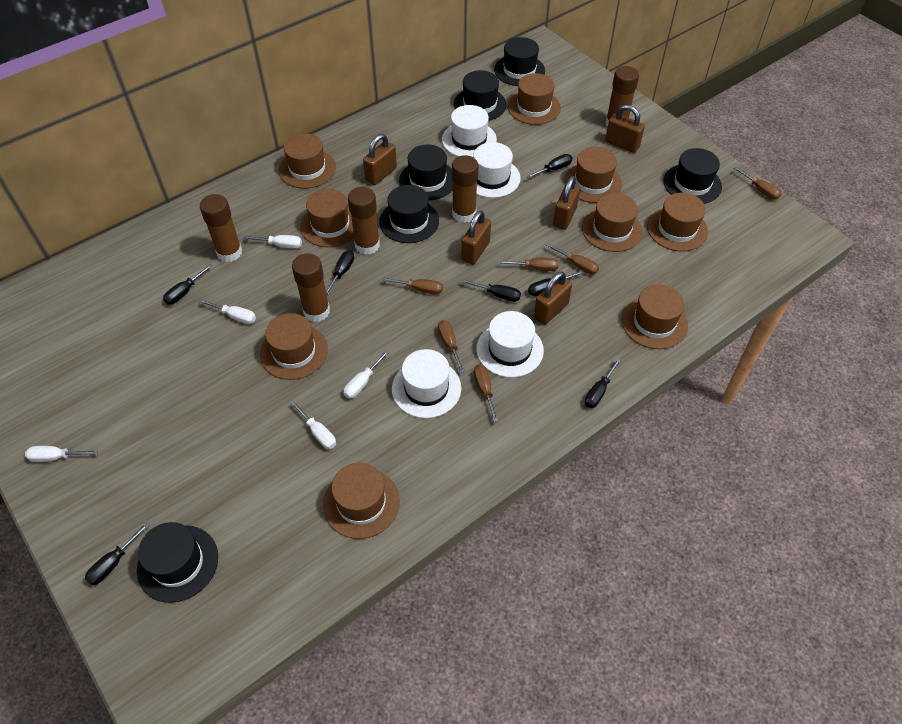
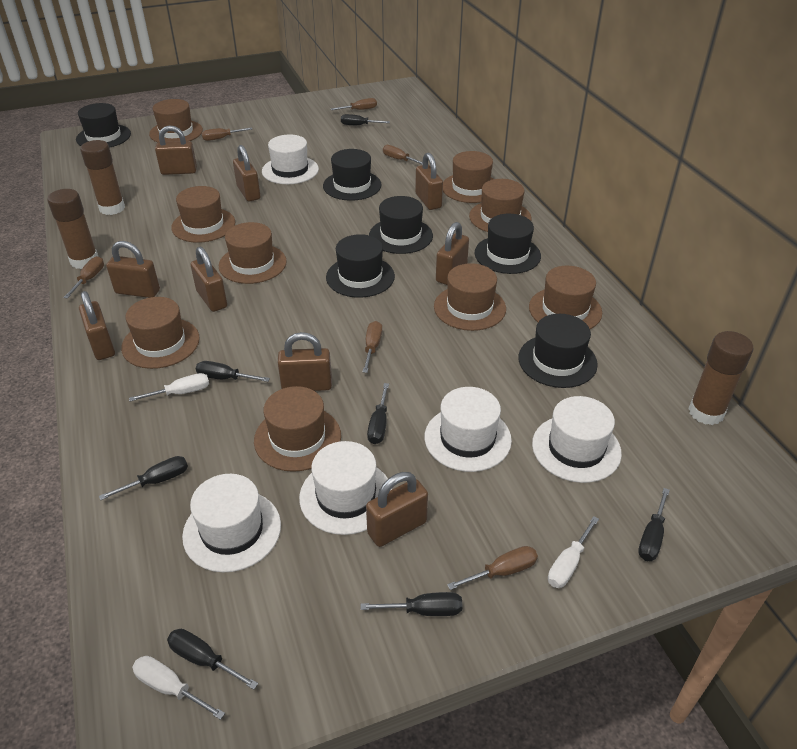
brown glue stick: [200,194,242,262] [292,253,330,322] [348,187,380,255] [452,155,479,223] [606,66,639,127] = 5 -> [47,189,98,269] [80,140,125,215] [688,331,753,425] = 3
brown padlock: [363,134,397,185] [461,210,491,265] [534,272,572,325] [553,176,580,230] [605,104,645,153] = 5 -> [79,291,115,360] [106,241,160,298] [155,125,197,175] [190,247,227,312] [233,145,261,201] [278,332,332,391] [366,472,428,547] [415,152,443,210] [436,222,469,285] = 9
white hat: [392,349,461,418] [442,105,497,157] [473,142,520,198] [476,311,544,378] = 4 -> [182,474,281,572] [262,134,319,184] [299,441,392,535] [425,387,512,472] [532,396,622,483] = 5
white screwdriver: [25,446,98,462] [199,299,256,324] [244,235,302,249] [291,401,336,449] [344,350,389,399] = 5 -> [129,373,209,401] [132,656,225,720] [548,516,599,588] = 3

